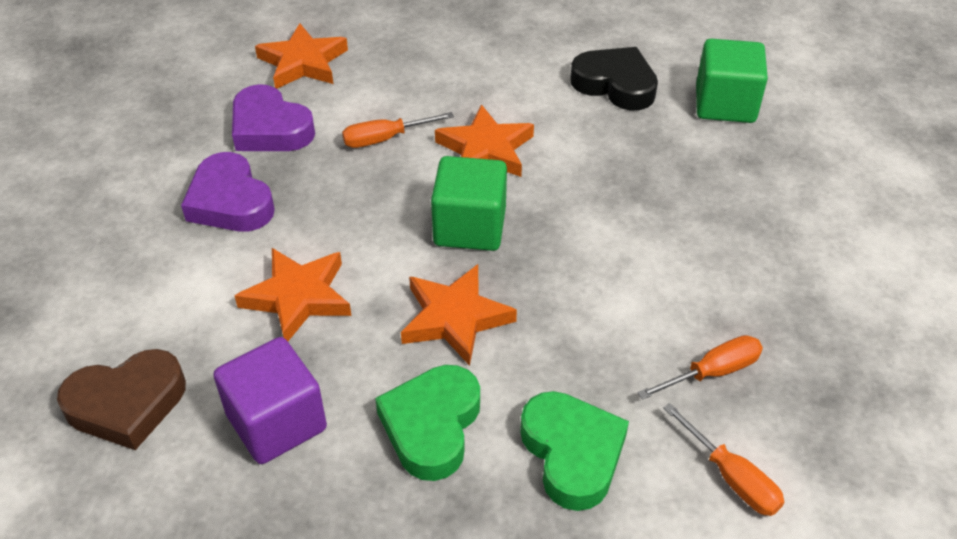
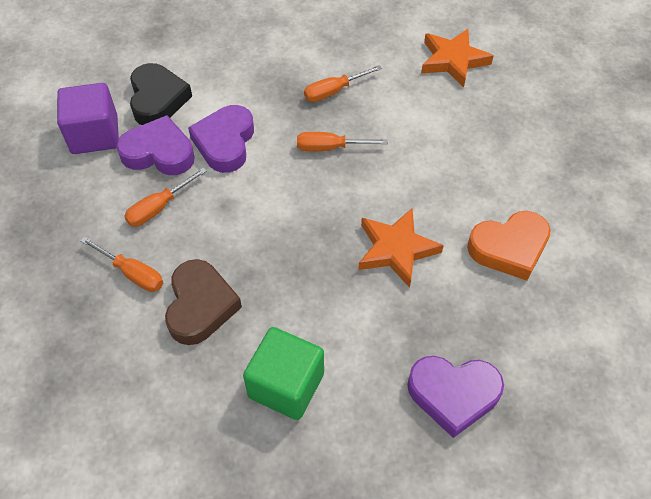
green cube: [431,156,507,251] [696,39,768,123] = 2 -> [243,327,324,420] = 1
green heart: [375,365,480,481] [520,391,629,511] = 2 -> none = 0
orange heart: none = 0 -> [467,211,551,281] = 1
orange screwdriver: [342,112,454,148] [638,335,763,400] [663,403,784,516] = 3 -> [81,237,163,292] [124,168,207,227] [297,132,388,151] [304,65,382,102] = 4
orange star: [235,248,351,341] [255,23,348,89] [401,264,517,366] [435,104,534,177] = 4 -> [358,208,444,288] [421,29,494,88] = 2
purple heart: [181,152,275,232] [232,84,315,151] = 2 -> [116,115,195,175] [188,105,254,173] [407,356,504,438] = 3

